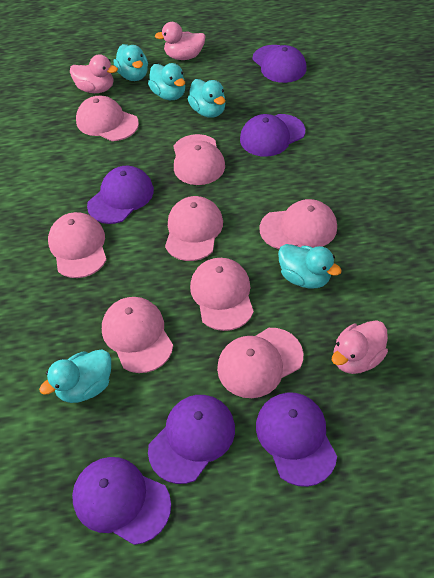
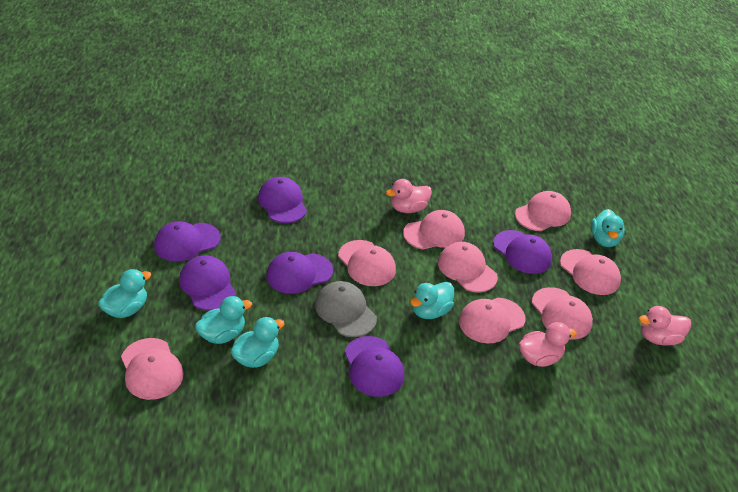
grey cap: none = 0 -> [315,281,377,337] = 1

